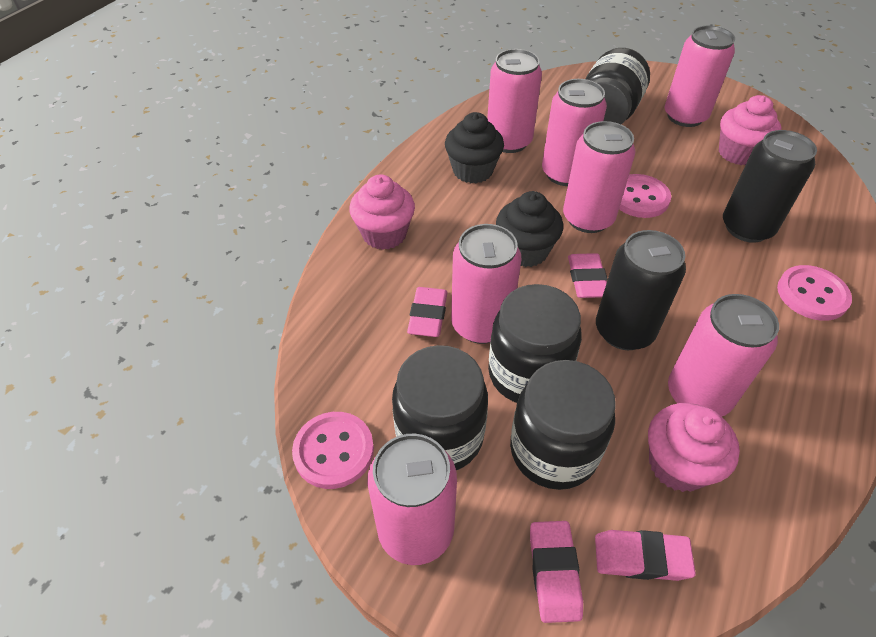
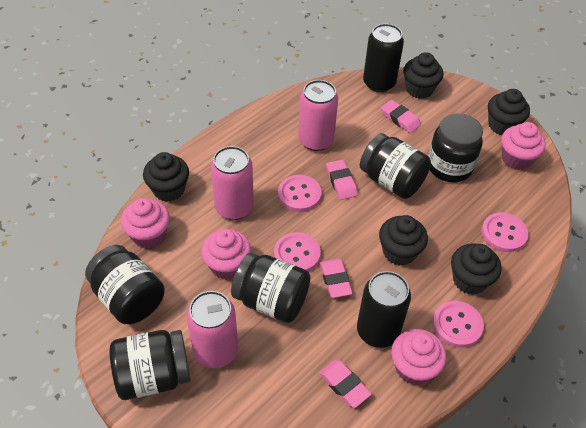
black cupcake: [445,112,504,184] [496,191,563,267] = 2 -> [143,152,189,202] [379,215,428,266] [403,52,443,99] [451,243,502,295] [488,89,530,135] = 5
black jar: [392,345,488,470] [488,284,582,403] [510,360,616,490] [585,48,650,125] = 4 -> [85,245,165,324] [110,330,191,400] [231,252,310,323] [360,133,431,199] [428,113,483,182] = 5
pink button: [292,412,374,489] [619,174,671,218] [777,265,852,321] = 3 -> [274,232,321,272] [278,175,322,212] [433,301,484,348] [481,213,528,252] = 4
pink can: [367,434,457,565] [451,224,522,344] [487,49,542,153] [542,79,607,186] [563,121,636,233] [665,26,735,127] [668,294,779,416] = 7 -> [187,291,238,368] [211,146,254,220] [298,80,338,151] = 3
pink cupcake: [349,175,415,250] [648,403,740,492] [719,95,782,165] = 3 -> [121,198,170,248] [201,229,251,280] [391,329,446,385] [501,122,546,170] = 4

